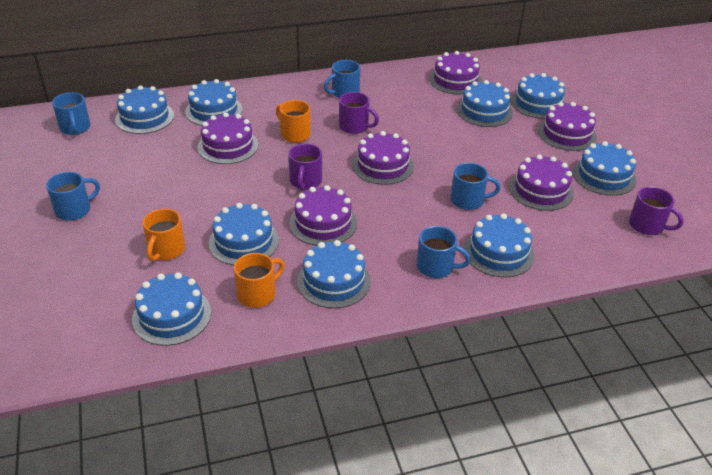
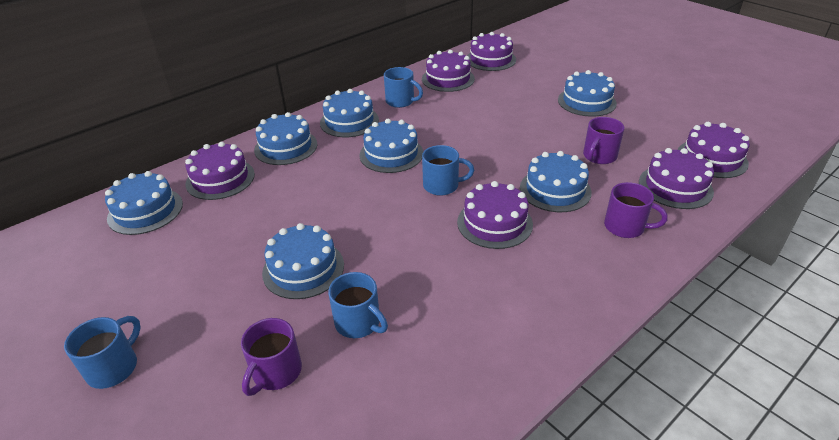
blue cake: [115,85,174,134] [132,272,211,346] [185,79,243,126] [208,203,279,265] [297,240,371,308] [457,80,513,127] [464,213,535,278] [511,73,566,119] [573,141,636,196] = 9 -> [105,171,183,235] [254,112,318,165] [262,223,344,299] [320,89,379,137] [359,119,423,173] [520,151,592,212] [558,70,617,117] = 7
blue mug: [46,172,100,221] [52,92,90,135] [324,60,360,98] [417,226,471,278] [451,163,501,210] = 5 -> [64,316,141,389] [328,272,388,338] [384,67,423,108] [422,145,474,196] = 4
orange mug: [142,209,185,261] [234,253,285,308] [276,100,311,143] = 3 -> none = 0

